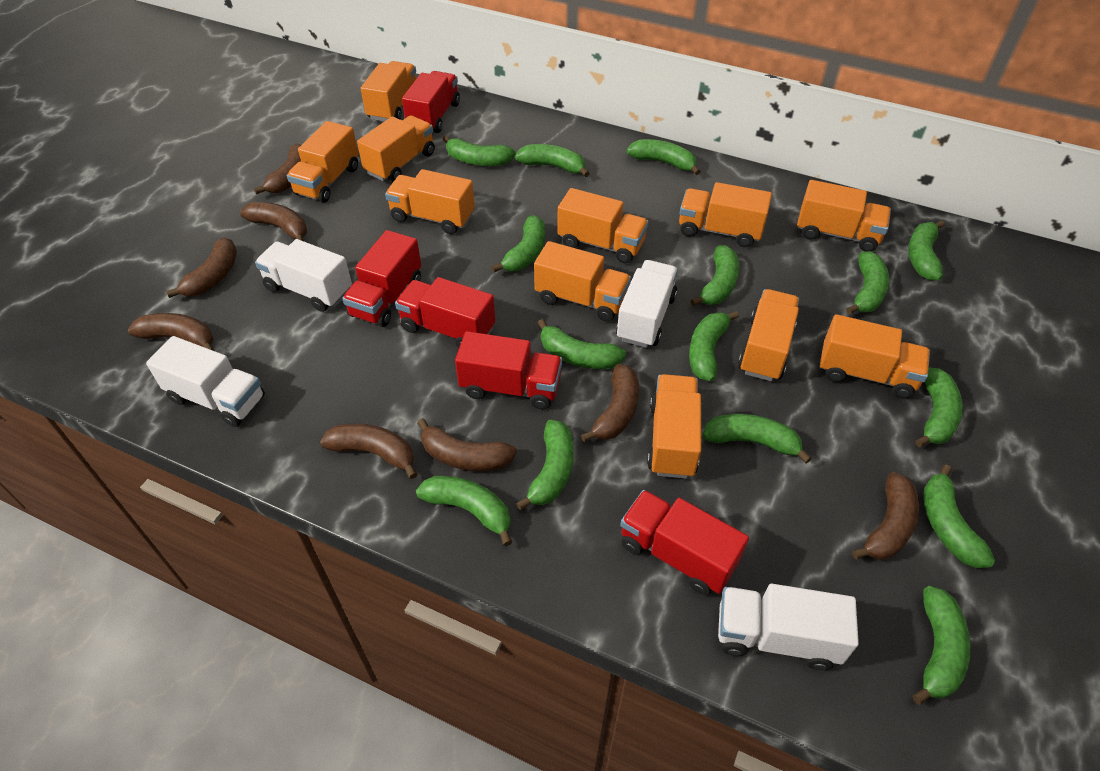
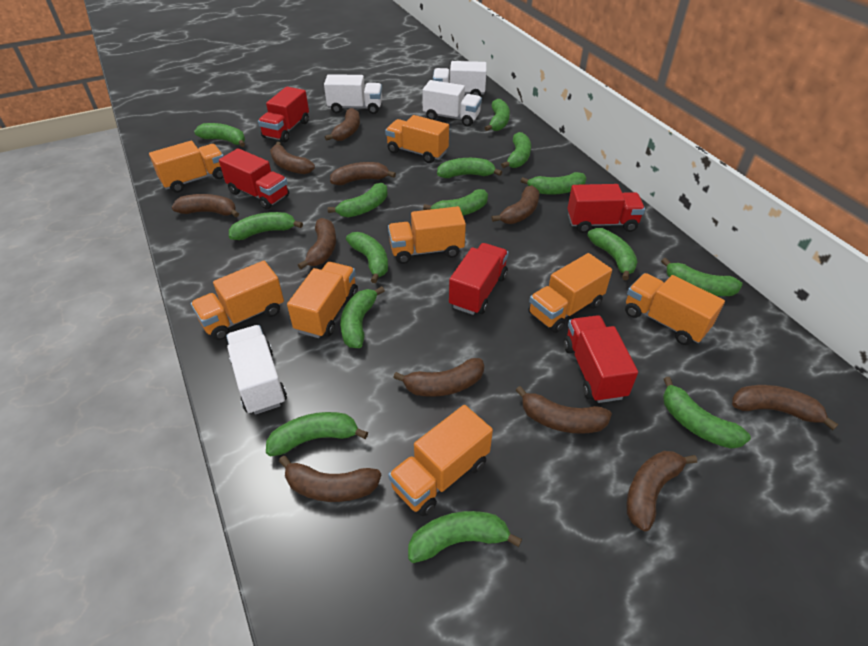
brown banana: [128,313,215,351] [166,238,237,298] [240,202,307,241] [254,143,301,194] [320,423,417,479] [417,418,517,471] [581,364,639,442] [852,472,919,560] = 8 -> [172,194,239,217] [270,142,315,174] [279,456,381,502] [298,218,336,269] [325,108,360,141] [330,162,396,185] [393,358,484,397] [492,185,539,224] [515,386,612,434] [627,451,697,531] [732,385,839,430] = 11
orange truck: [287,121,359,203] [357,115,435,182] [361,61,416,121] [385,169,475,234] [534,241,631,322] [557,188,649,263] [647,374,701,479] [679,182,772,247] [738,289,799,381] [797,180,891,252] [820,314,930,399] = 11 -> [149,141,224,193] [191,261,284,340] [287,262,358,338] [385,115,449,163] [388,206,466,264] [388,405,493,516] [528,253,612,333] [625,273,725,345] = 8

